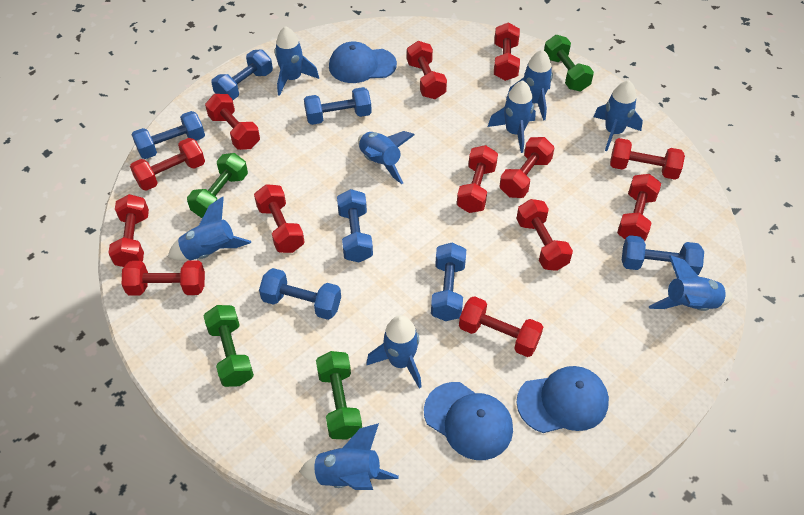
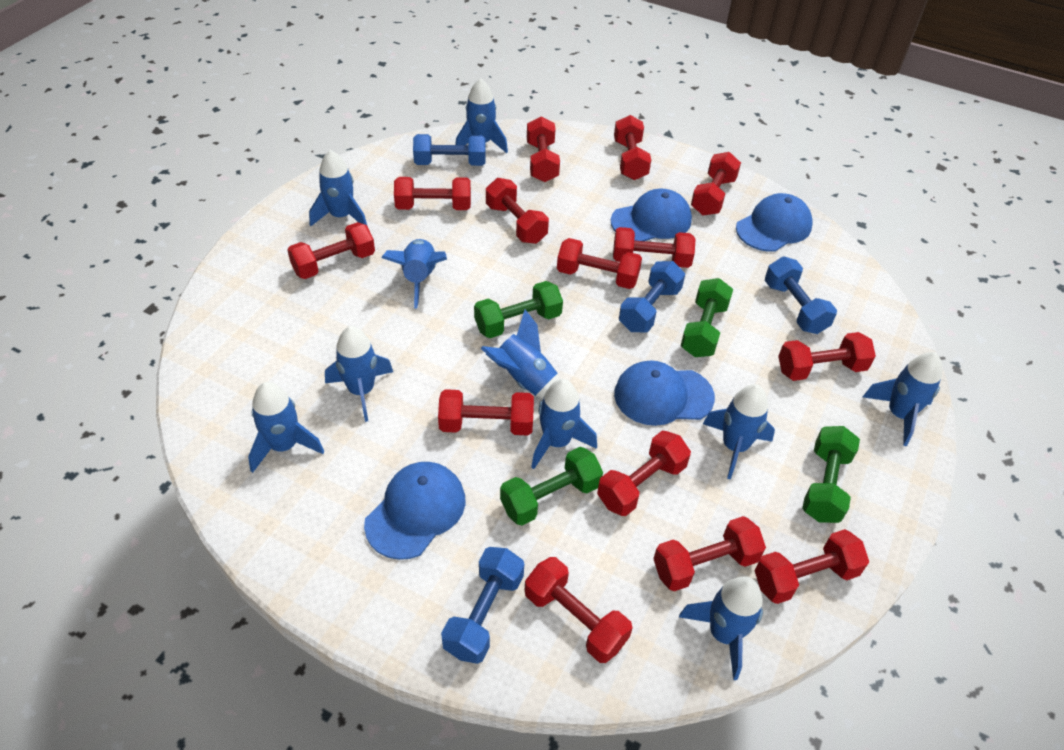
blue cap: [329,42,397,83] [424,382,513,460] [516,366,609,433] = 3 -> [364,462,465,560] [611,189,692,241] [614,361,715,426] [736,193,813,252] = 4
blue dumbbell: [131,111,205,159] [211,49,273,100] [259,268,341,320] [304,87,372,125] [337,189,373,262] [431,243,466,321] [622,235,704,275] = 7 -> [413,134,485,166] [441,547,524,664] [619,261,685,332] [765,257,837,334] = 4
blue rocket: [168,197,251,261] [275,26,319,96] [299,423,399,490] [358,131,415,184] [366,315,422,388] [488,80,536,153] [506,49,553,121] [594,80,643,151] [649,255,732,311] = 9 -> [248,382,325,473] [309,150,367,227] [325,326,393,422] [381,239,447,308] [455,78,508,153] [480,310,560,399] [531,379,597,469] [679,576,763,680] [703,384,775,480] [863,352,942,446] = 10
red dumbbell: [108,194,149,267] [122,260,205,296] [130,138,205,191] [205,94,260,150] [254,184,305,253] [407,41,447,99] [457,145,498,213] [459,296,543,357] [494,22,520,81] [499,137,554,198] [516,199,573,271] [610,138,685,180] [617,174,661,241] = 13 -> [287,222,375,279] [394,177,471,210] [438,389,534,435] [486,178,549,244] [524,557,633,663] [527,116,560,182] [557,238,642,289] [597,431,691,516] [613,227,696,268] [614,115,651,180] [653,516,766,591] [691,152,741,216] [754,529,869,604] [778,332,876,381] = 14

